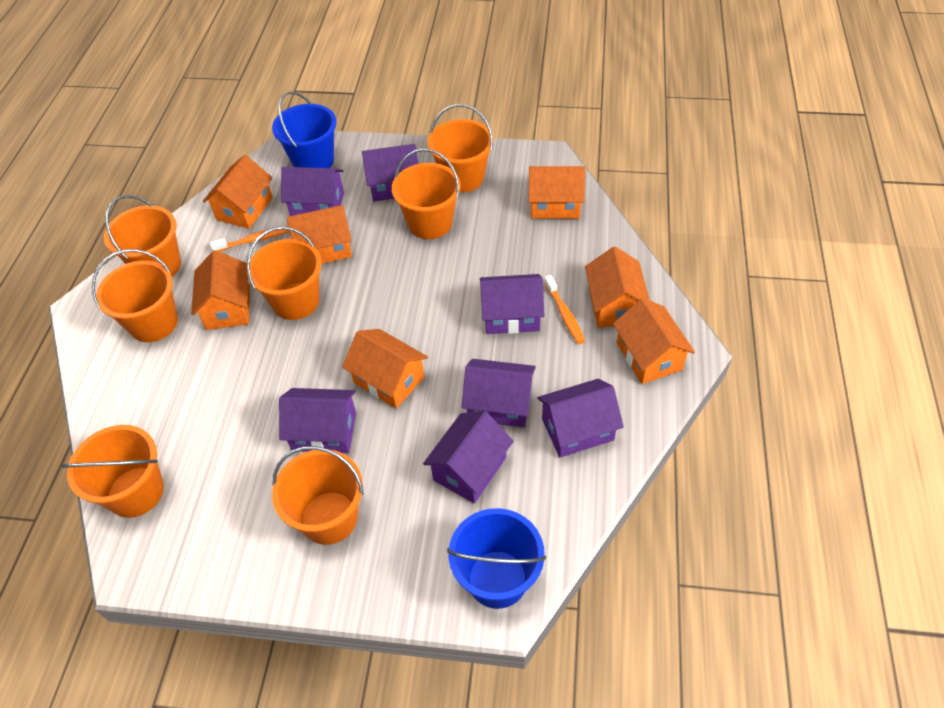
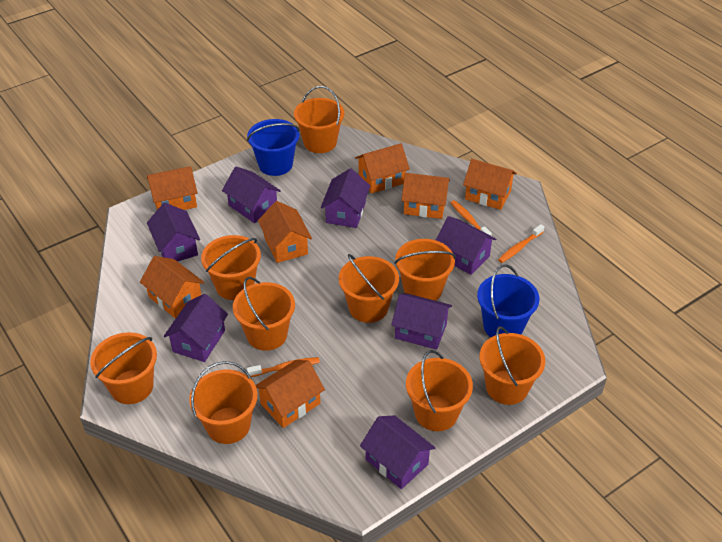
orange bucket: [61,425,164,518] [92,249,178,342] [104,195,181,277] [247,226,322,320] [272,446,364,545] [392,148,461,239] [427,104,494,193] = 7 -> [90,332,157,404] [189,361,258,444] [201,235,261,300] [233,277,295,351] [294,86,344,153] [339,254,399,323] [394,239,456,301] [406,350,473,431] [479,326,545,405] = 9
orange toothbrush: [210,226,290,252] [544,275,585,344] = 2 -> [247,357,320,377] [451,200,492,236] [498,224,544,263] = 3

